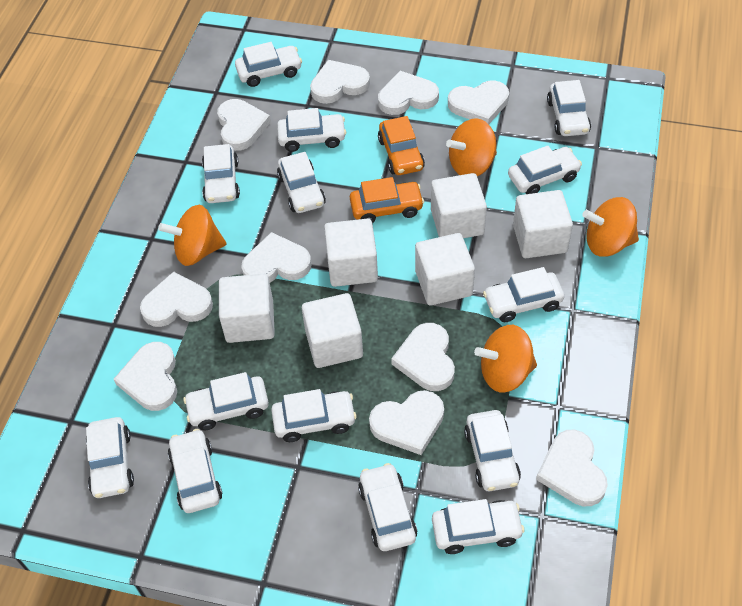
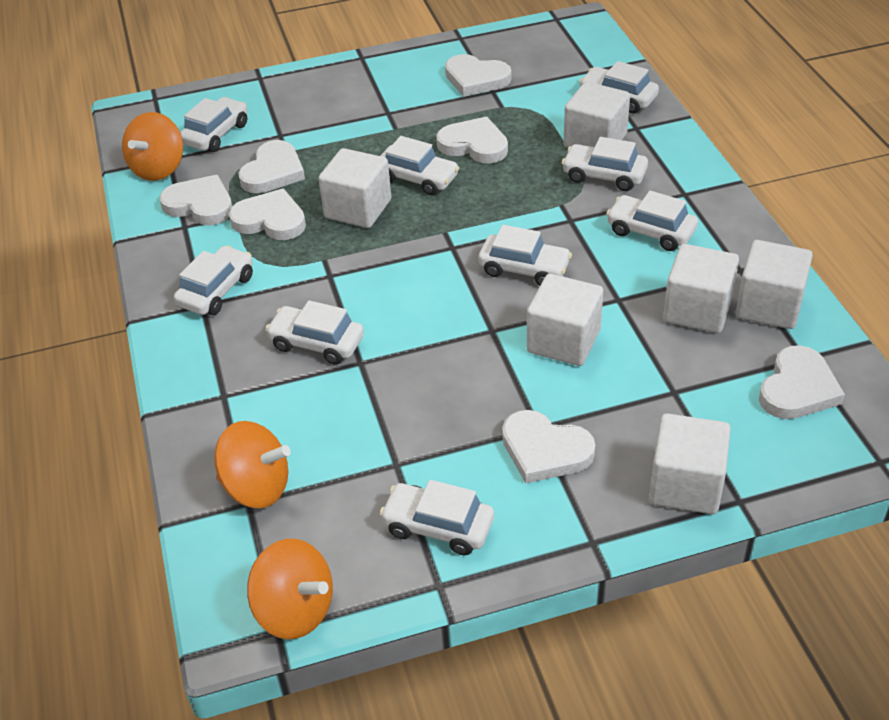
orange car: [350,177,424,223] [378,116,425,175] = 2 -> none = 0
orange spinning top: [158,205,226,266] [446,118,497,176] [474,325,537,393] [582,197,639,257] = 4 -> [122,112,183,181] [214,421,291,508] [247,539,333,639] = 3
white car: [86,417,134,498] [168,429,222,513] [183,372,269,430] [202,144,240,203] [235,42,302,87] [271,389,357,442] [277,108,346,152] [277,152,326,213] [358,463,417,551] [432,499,525,554] [464,410,521,491] [483,267,564,322] [508,146,582,194] [547,80,591,136] = 14 -> [174,245,253,315] [180,97,247,152] [265,300,364,365] [379,480,494,555] [380,136,459,195] [478,225,572,286] [562,137,648,191] [579,61,659,113] [606,191,698,251] = 9
white heart: [114,342,177,411] [140,271,213,327] [217,99,271,151] [241,232,311,283] [310,60,370,104] [369,390,444,455] [378,71,439,115] [391,323,455,391] [448,80,509,125] [536,430,608,506] = 10 -> [160,175,232,225] [229,189,306,240] [239,140,305,193] [436,117,508,163] [445,54,512,97] [502,410,595,483] [759,345,845,419] = 7

